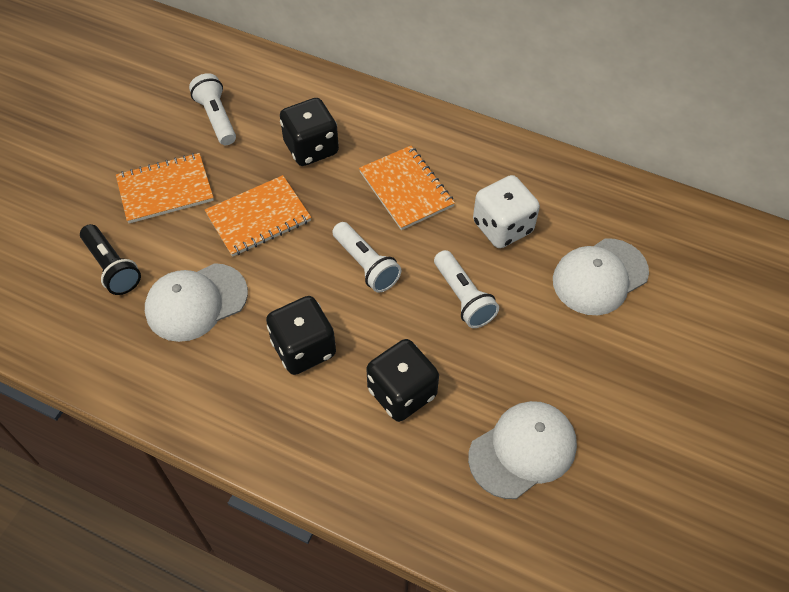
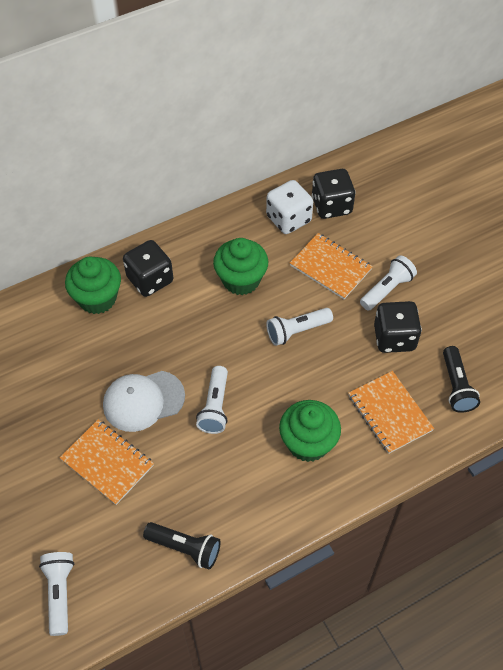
black flashlight: [80,224,141,295] = 1 -> [143,522,221,570] [443,346,480,413] = 2
green cupcake: none = 0 -> [65,257,121,314] [213,238,268,295] [279,400,341,462] = 3
white cap: [145,263,248,342] [468,401,577,499] [553,238,649,315] = 3 -> [103,371,185,432] = 1
white flashlight: [189,73,236,145] [332,222,401,292] [434,250,499,328] = 3 -> [39,552,74,636] [196,366,228,434] [266,308,333,346] [360,255,417,311] = 4

